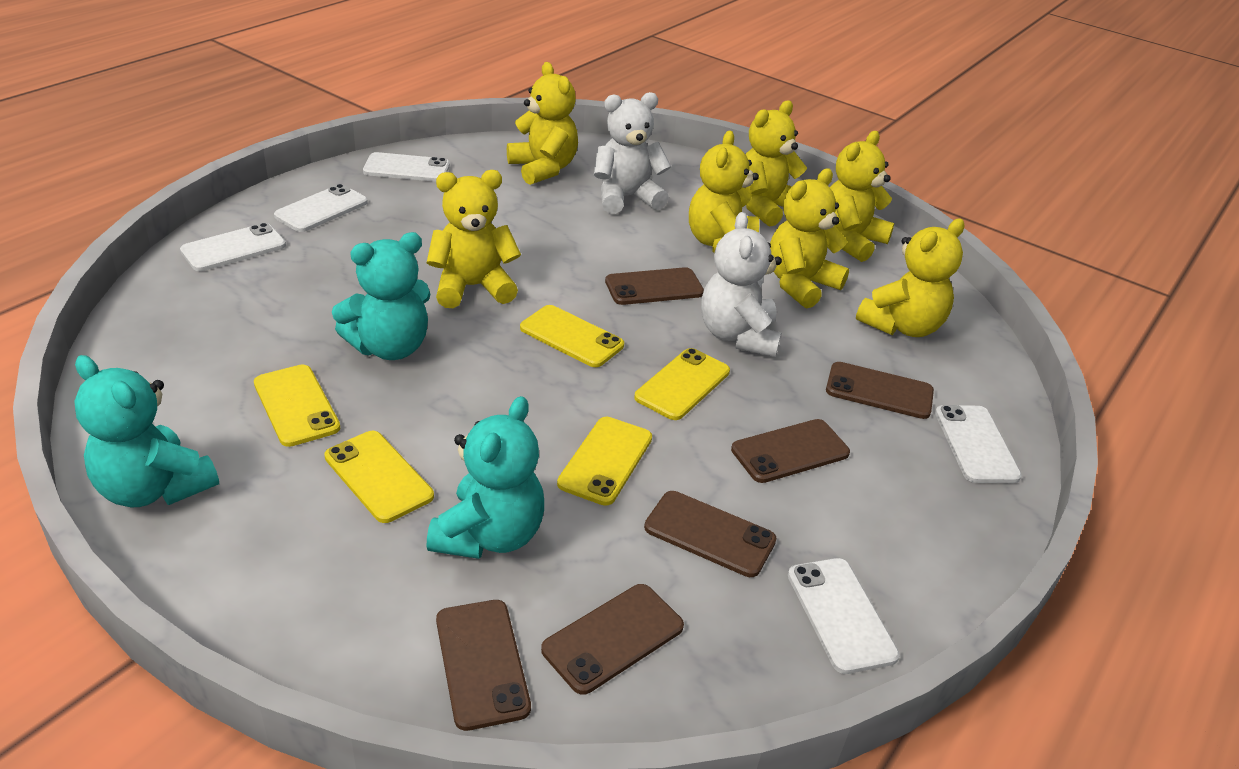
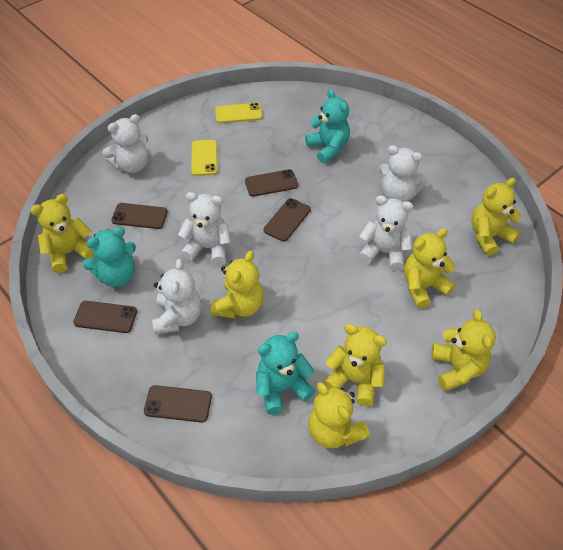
brown phone: [436,600,531,731] [541,584,684,695] [605,267,704,305] [644,491,777,577] [731,419,850,483] [826,362,934,419] = 6 -> [73,301,137,333] [111,203,168,229] [144,385,212,423] [245,169,298,197] [264,198,311,242] = 5
white phone: [180,223,286,271] [274,184,368,232] [363,152,450,182] [788,558,900,674] [935,405,1022,483] = 5 -> none = 0
white teddy bear: [594,92,671,214] [701,212,782,357] = 2 -> [103,114,148,173] [152,259,202,335] [178,192,231,265] [358,195,413,271] [379,145,428,202] = 5
yellow phone: [254,364,340,447] [324,431,434,523] [520,305,624,367] [557,417,652,506] [634,348,730,420] = 5 -> [191,140,217,176] [215,103,262,123] = 2

